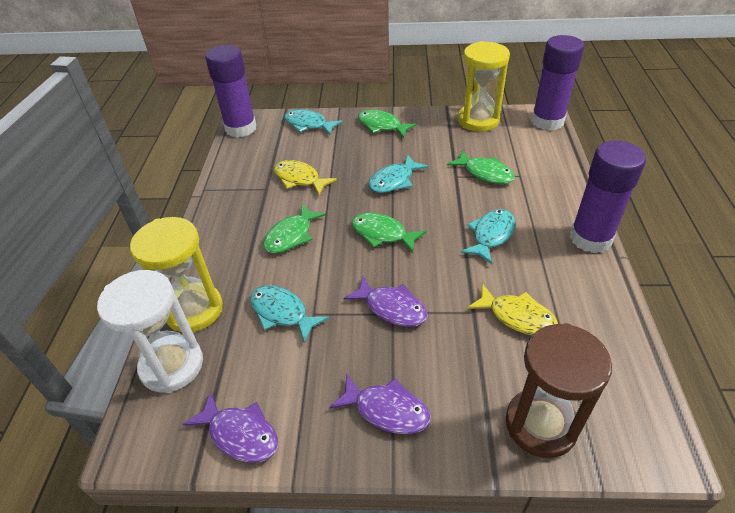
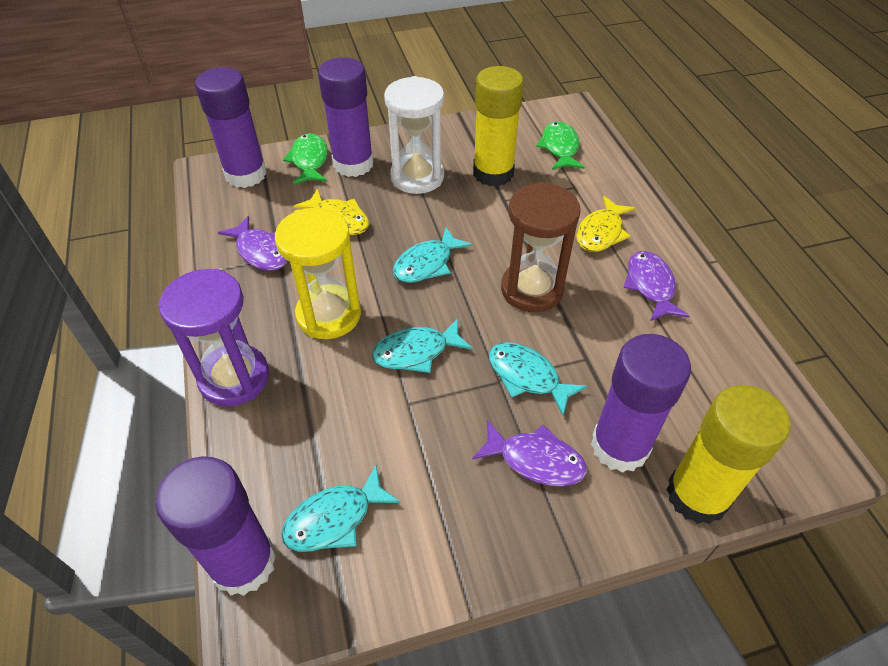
green fish: [263,204,326,253] [351,213,426,253] [358,110,417,138] [447,150,515,184] = 4 -> [283,134,328,185] [536,121,585,170] = 2
purple glue stick: [205,45,257,138] [531,35,584,131] [570,141,646,253] = 3 -> [155,456,276,596] [195,67,267,188] [318,57,374,177] [591,334,691,473] = 4
purple hourglass: none = 0 -> [158,269,269,407] = 1
yellow glue stick: none = 0 -> [473,66,524,186] [666,385,790,524] = 2
yellow hourglass: [130,217,223,332] [458,41,510,132] = 2 -> [275,207,361,339] = 1

